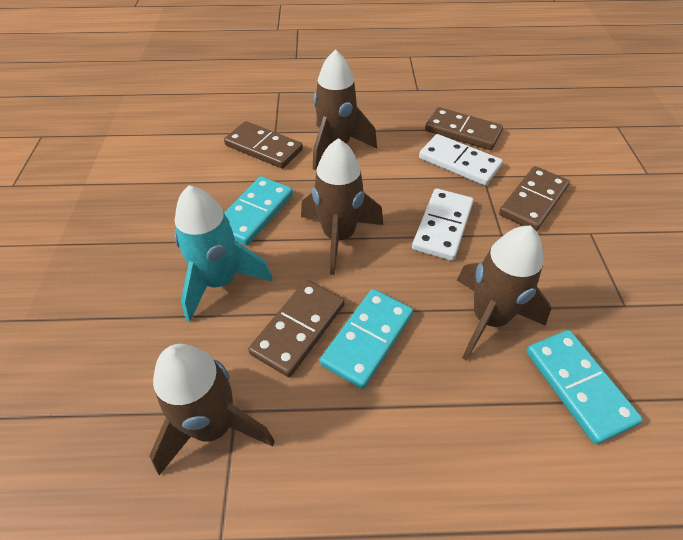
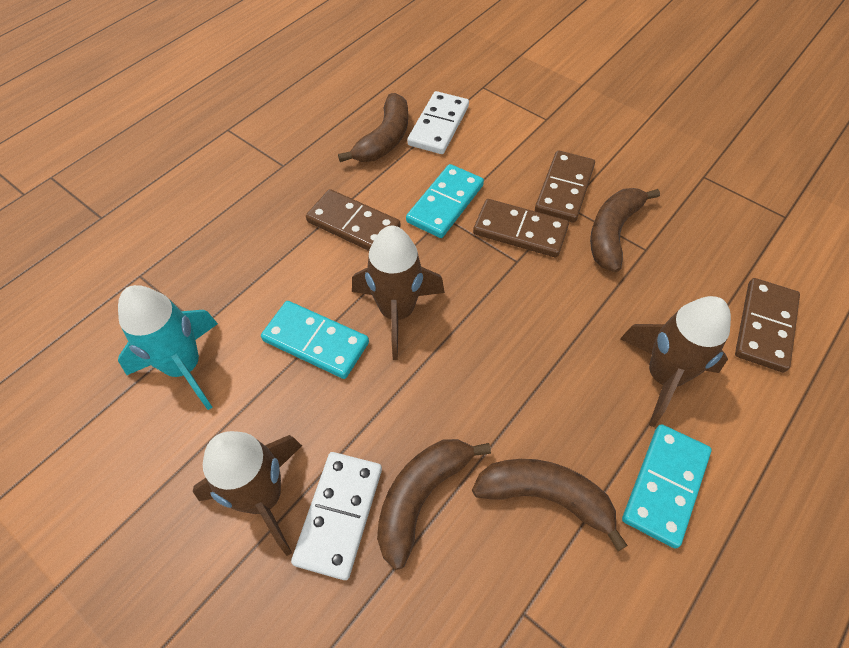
brown banana: none = 0 -> [338,93,408,162] [377,439,491,570] [472,459,628,551] [590,188,660,272] = 4
brown rocket: [149,344,275,475] [301,138,383,275] [313,49,377,170] [457,225,551,361] = 4 -> [193,431,302,556] [352,226,445,360] [620,296,731,427] = 3

